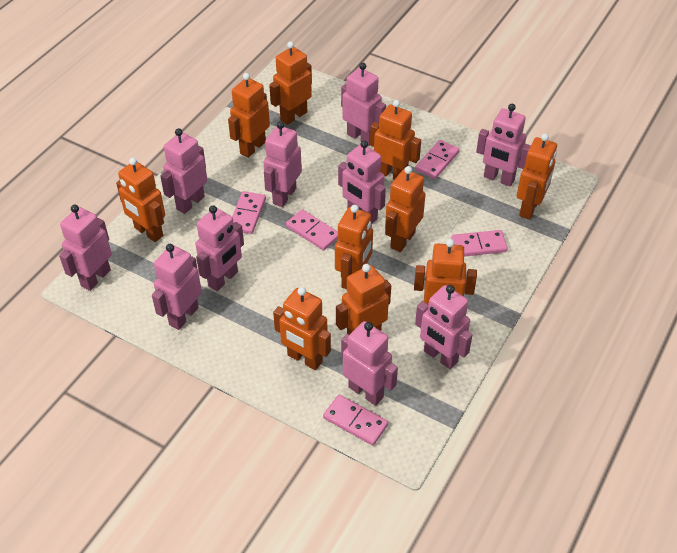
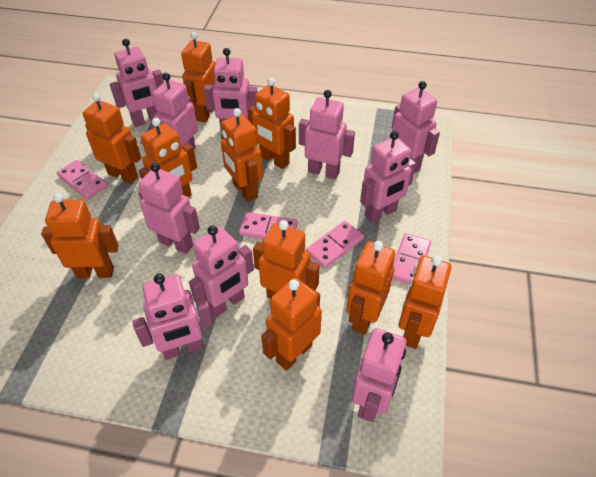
pink domino: [232,191,266,234] [286,209,338,251] [323,395,388,446] [415,140,460,179] [451,230,508,256] = 5 -> [57,160,107,199] [239,212,298,239] [306,221,364,268] [392,233,431,284] = 4

